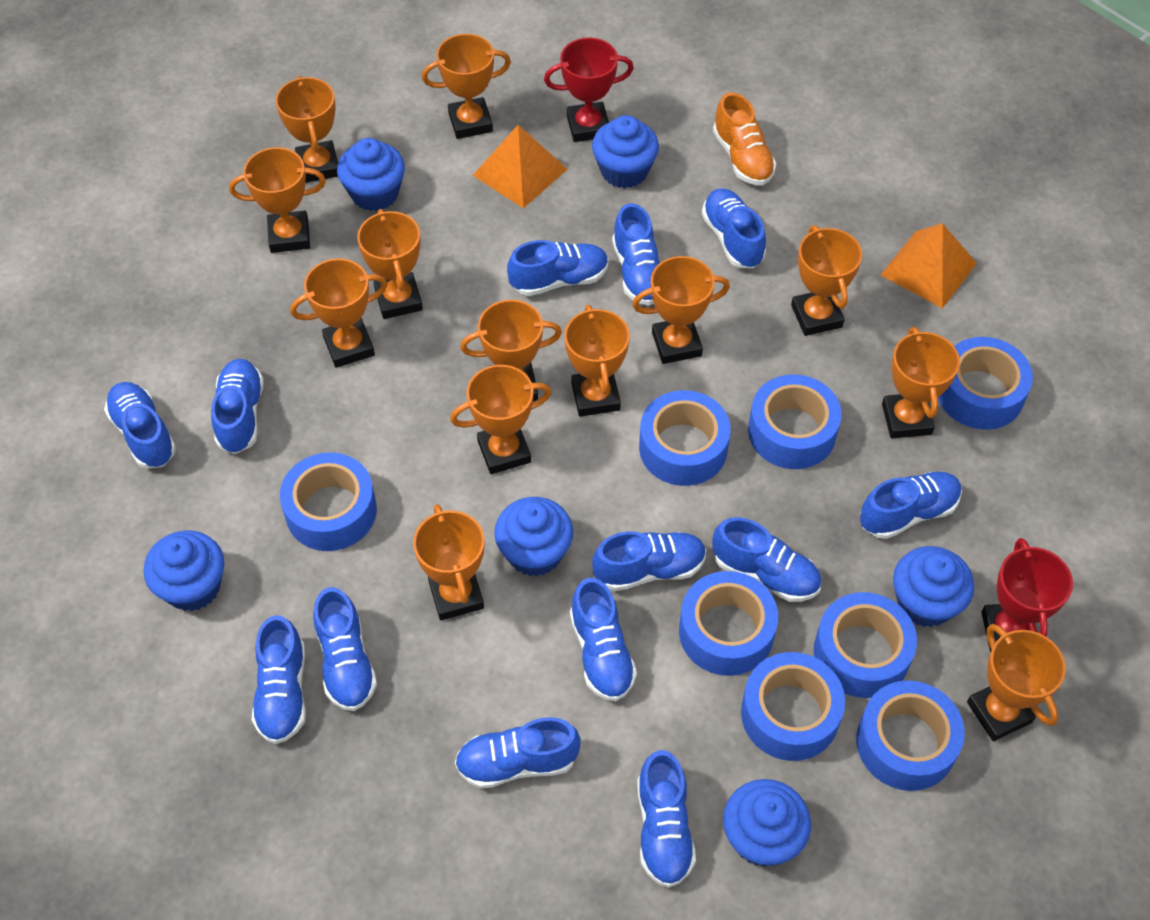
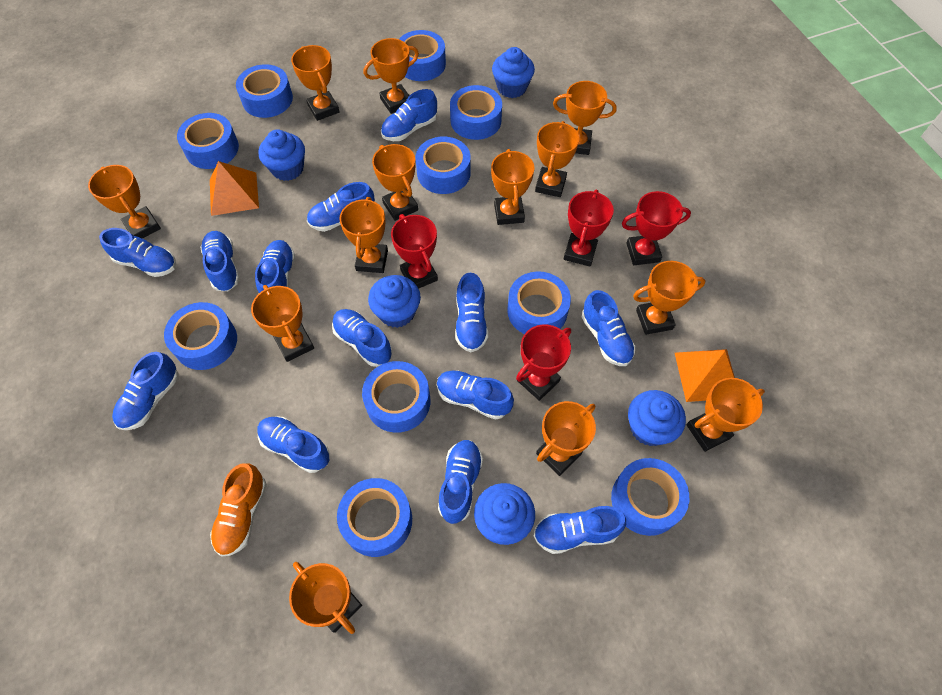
blue cupcake: [144,531,224,611] [337,138,405,211] [494,497,573,577] [592,115,659,188] [723,779,811,867] [893,546,974,627] = 6 -> [258,129,305,181] [368,275,421,328] [474,483,535,545] [492,47,535,98] [628,390,686,446] = 5
blue tape: [280,452,377,551] [639,390,731,486] [679,571,778,676] [741,652,845,761] [748,374,842,469] [814,592,917,698] [856,681,965,791] [938,337,1033,430] = 8 -> [164,302,237,370] [177,113,239,169] [236,64,293,118] [337,478,412,557] [362,361,430,433] [399,30,446,81] [416,137,471,194] [450,85,502,140] [507,271,571,334] [611,458,689,536] = 10
red trophy: [544,37,634,142] [981,538,1073,653] = 2 -> [391,214,438,289] [516,325,571,401] [564,189,614,267] [622,191,691,265] = 4

